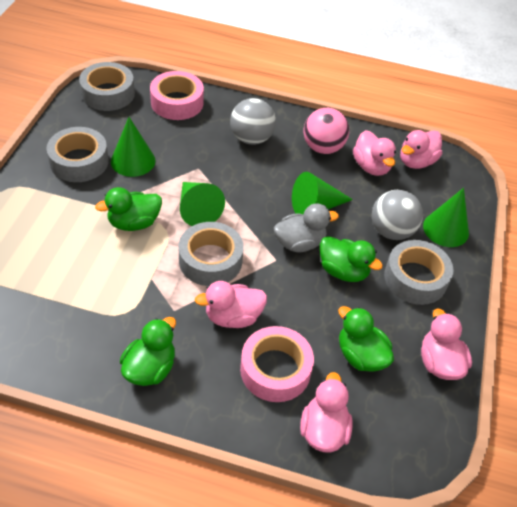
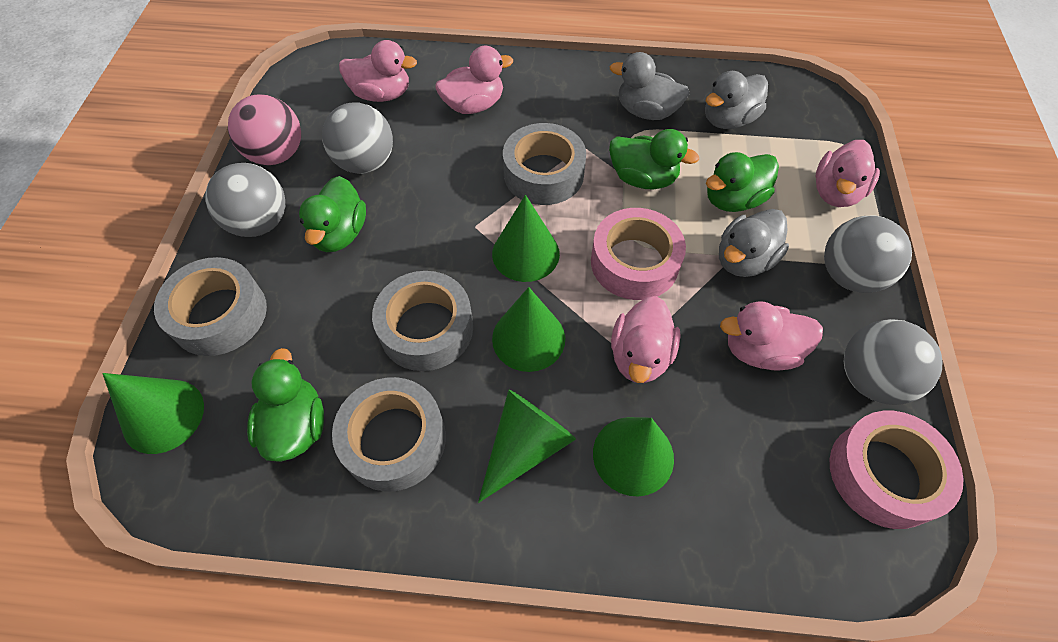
green cone: [111,117,155,177] [180,182,225,226] [292,172,353,215] [423,188,469,247] = 4 -> [102,373,204,454] [478,389,576,503] [492,195,560,282] [492,287,565,372] [593,417,674,497] = 5
grey ball: [230,98,276,145] [372,190,423,240] = 2 -> [205,163,285,237] [322,102,393,174] [824,216,912,293] [844,319,942,405] = 4
grey duck: [274,203,339,252] = 1 -> [610,52,690,120] [705,71,768,129] [719,209,789,277] = 3

